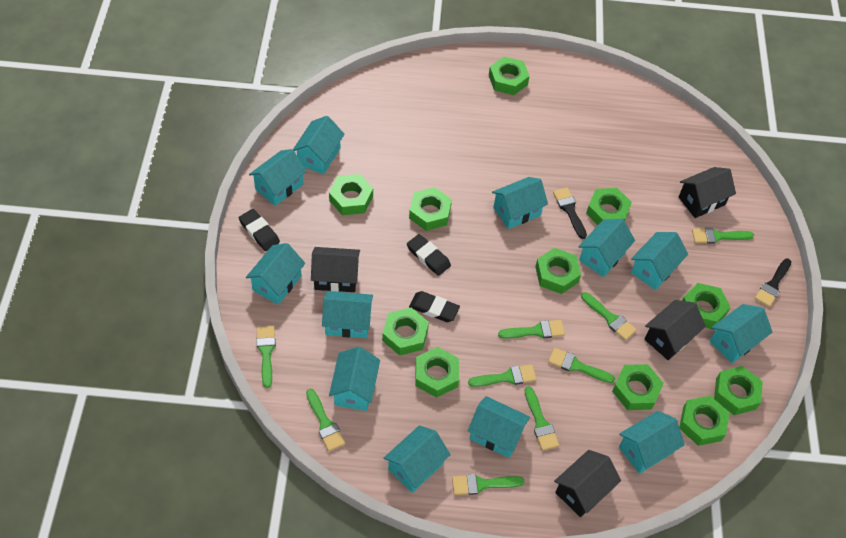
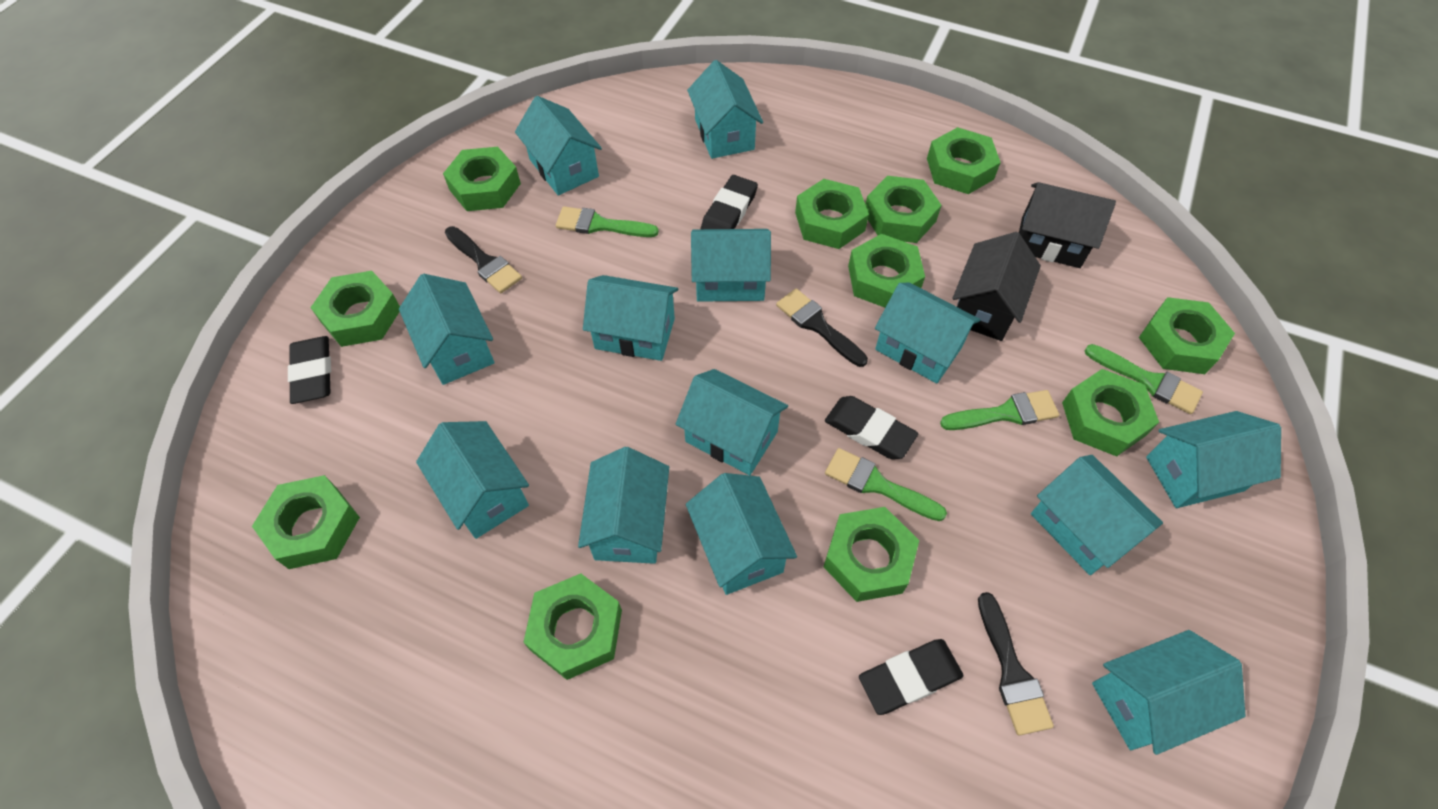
black brush: [553,187,587,239] [755,258,791,307] = 2 -> [445,226,522,293] [776,288,868,367] [978,592,1054,736] = 3
black eraser: [239,209,280,251] [407,234,451,276] [409,291,460,322] = 3 -> [288,336,331,404] [701,175,758,229] [825,396,918,459] [859,639,963,715] = 4
black house: [311,247,360,292] [554,450,621,517] [644,300,706,360] [679,167,736,218] = 4 -> [952,232,1041,341] [1019,182,1116,268] = 2
green brush: [256,326,276,388] [306,389,345,451] [452,474,525,495] [468,364,537,387] [498,320,565,339] [525,386,559,451] [548,348,615,383] [581,292,637,340] [692,227,754,244] = 9 -> [556,206,659,237] [825,448,947,521] [940,390,1059,430] [1085,344,1203,414] = 4
turquoise house: [246,243,305,305] [249,149,307,206] [293,116,345,175] [322,291,373,338] [329,347,380,411] [384,425,451,493] [468,396,530,458] [492,177,548,229] [578,219,635,277] [619,411,685,474] [631,232,688,290] [710,304,772,363] = 12 -> [399,274,495,385] [416,421,529,539] [515,96,602,196] [578,447,669,564] [583,275,678,361] [676,369,788,475] [686,473,797,595] [687,60,763,159] [691,229,771,302] [875,283,980,384] [1031,455,1163,575] [1092,630,1246,755] [1146,411,1281,508] = 13

